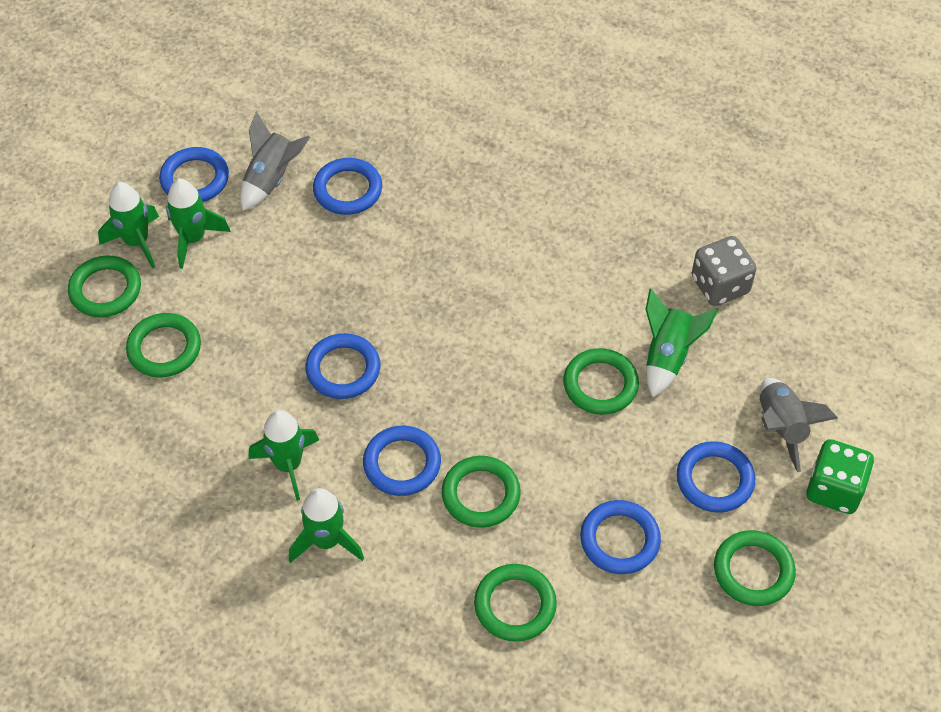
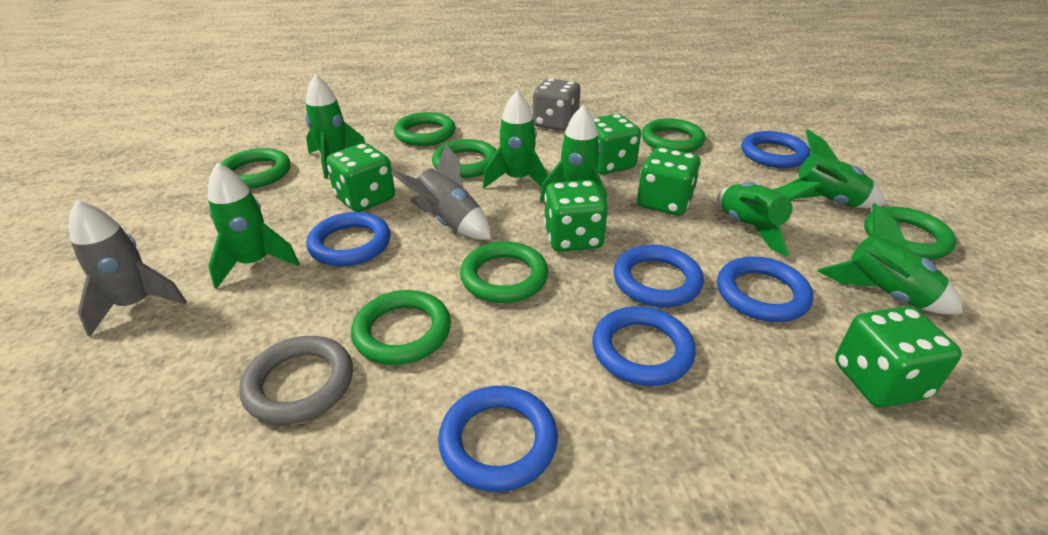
green dice: [806,439,874,514] = 1 -> [326,143,395,212] [544,180,608,252] [593,114,641,175] [637,147,701,216] [835,306,962,408] = 5
green ring: [68,255,141,317] [126,313,201,377] [442,456,521,528] [474,564,557,642] [563,348,639,415] [714,530,796,606] = 6 -> [221,148,290,189] [351,290,451,365] [394,112,456,146] [432,139,497,178] [460,241,548,303] [642,118,705,153] [864,206,956,260] = 7
green rocket: [98,182,159,269] [166,179,231,269] [249,410,319,501] [289,488,364,563] [645,289,718,397] = 5 -> [208,163,300,289] [305,75,365,179] [483,91,547,188] [540,105,607,203] [717,181,822,257] [782,129,885,208] [818,203,963,314] = 7
grey ring: none = 0 -> [239,336,353,425] = 1

